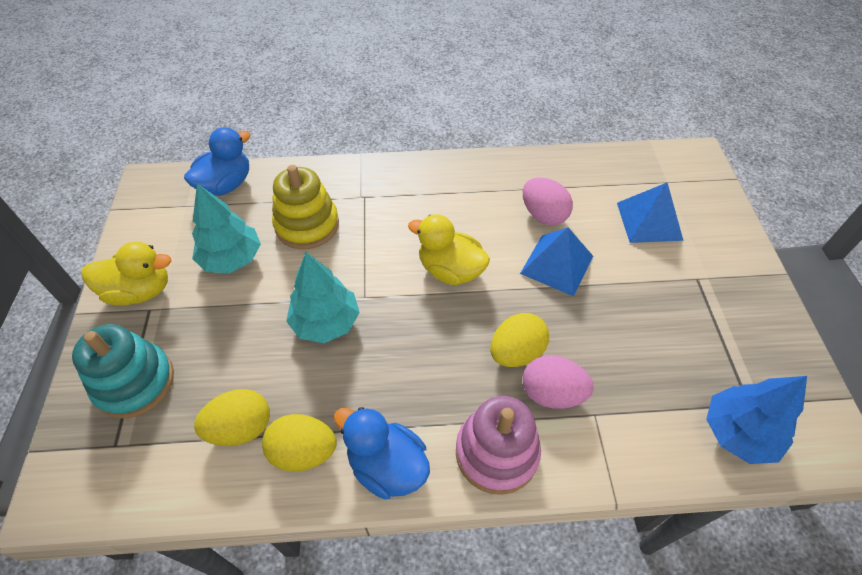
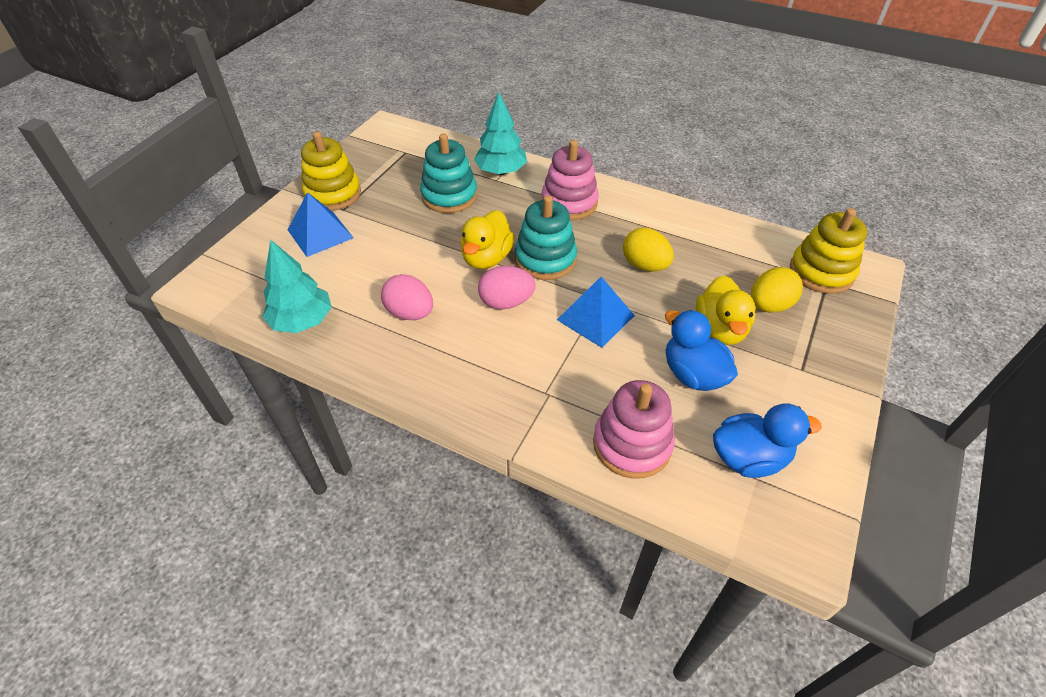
blue tree: [706,376,807,464] = 1 -> none = 0
pink stacking toy: [456,396,541,495] = 1 -> [541,140,599,220] [593,380,675,479] = 2
turquoise stacking toy: [72,324,174,419] = 1 -> [420,133,477,213] [515,195,577,280] = 2
yellow egg: [194,389,270,446] [262,414,337,471] [490,313,549,367] = 3 -> [623,228,674,272] [751,267,803,313] = 2
yellow stacking toy: [272,165,339,249] = 1 -> [301,131,361,211] [790,208,867,294] = 2

